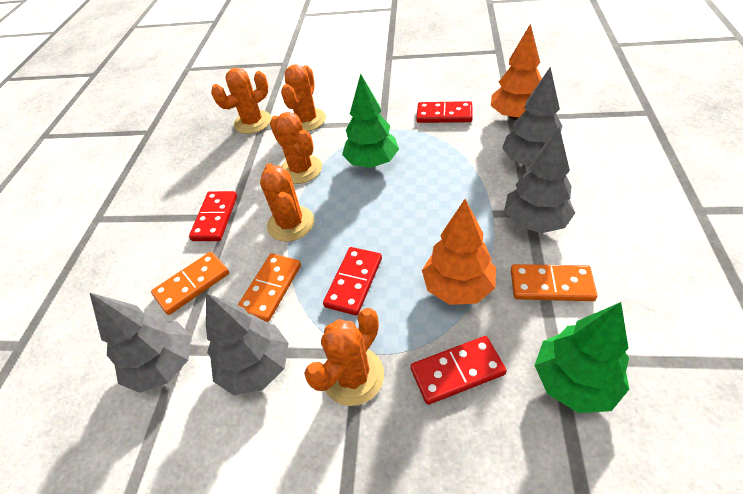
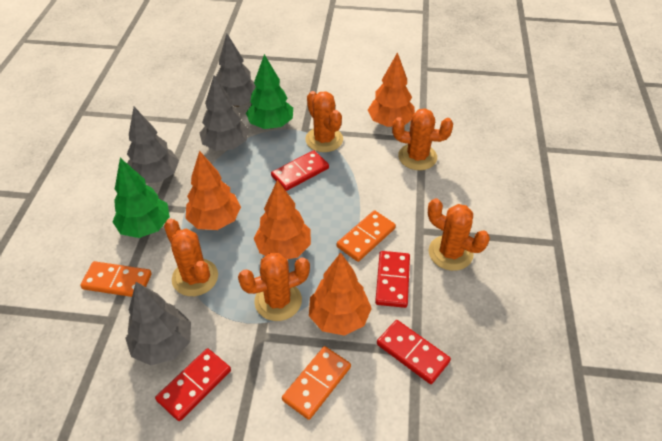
orange tree: [422,199,496,305] [491,23,542,120] = 2 -> [186,151,241,230] [254,180,311,259] [309,252,372,336] [368,52,415,127] = 4

